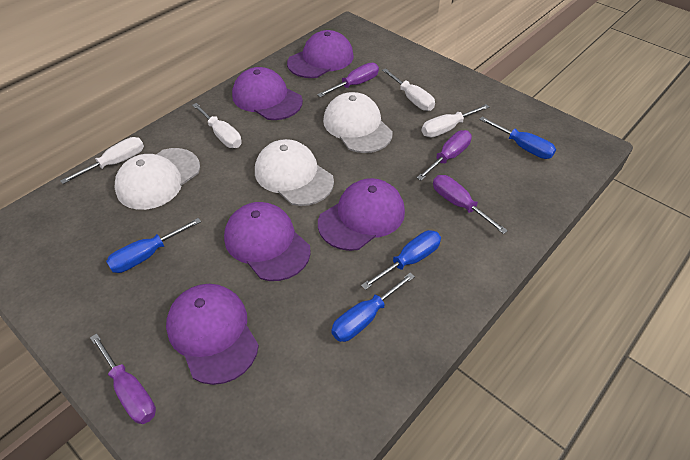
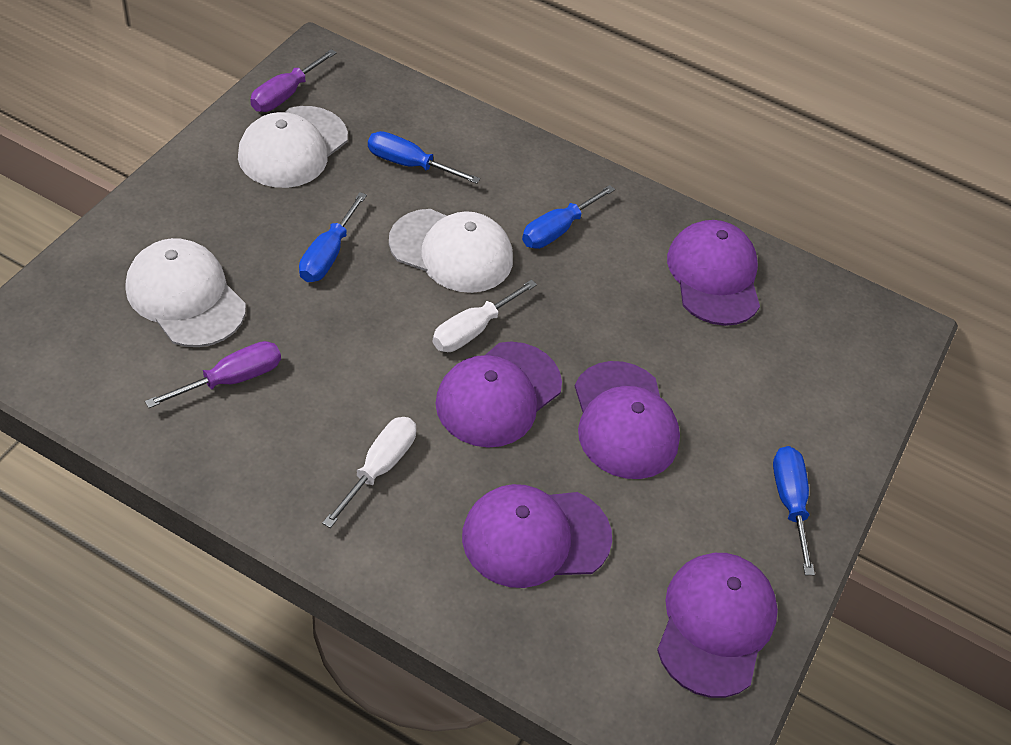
purple screwdriver: [90,333,156,424] [317,63,379,97] [417,130,472,181] [433,175,508,234] = 4 -> [145,341,281,408] [250,49,337,112] = 2
white screwdriver: [60,137,144,184] [192,103,242,148] [382,68,435,111] [422,104,489,137] = 4 -> [322,417,416,528] [433,279,537,352] = 2

